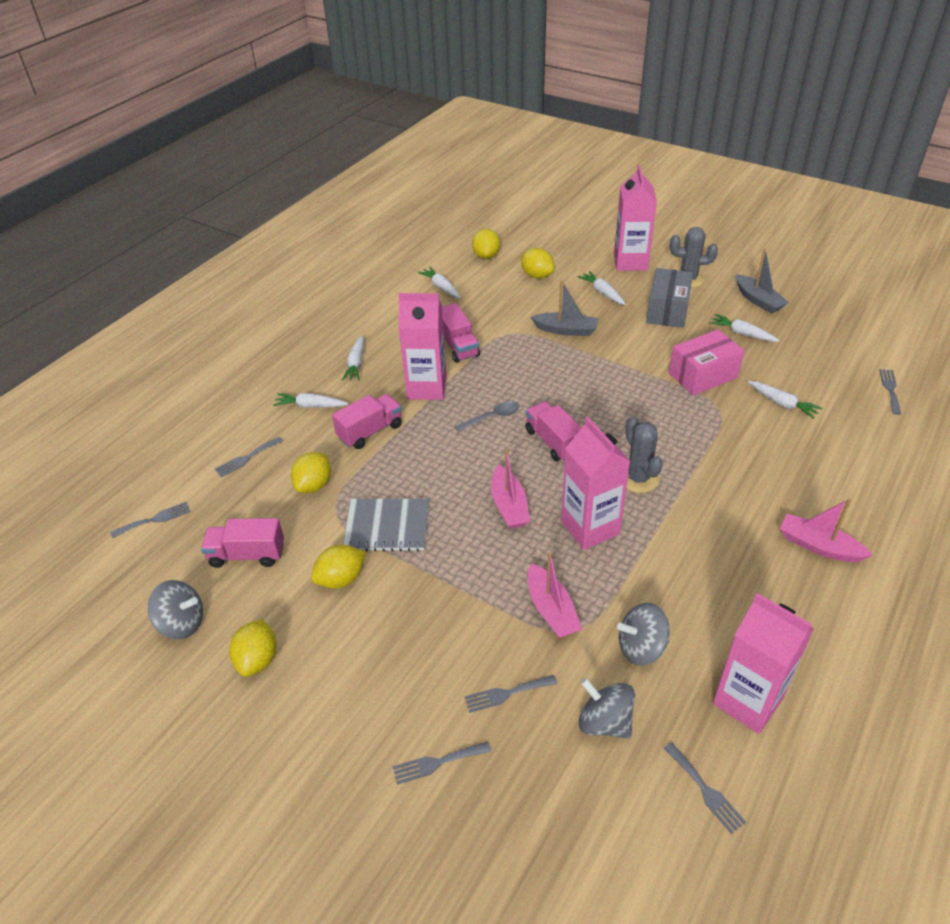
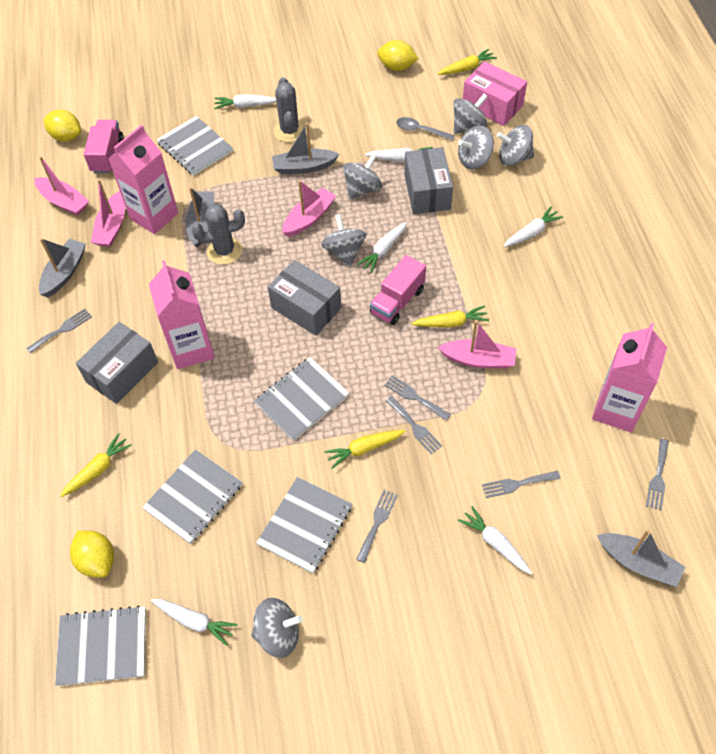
grey boat: [531,280,598,336] [736,248,789,314] = 2 -> [39,238,86,297] [186,187,214,248] [272,123,339,174] [597,529,685,587] = 4
grey box: [646,268,693,328] = 1 -> [76,322,158,404] [268,260,341,336] [404,147,453,214] = 3
grey notebook: [343,499,429,551] = 1 -> [55,606,146,686] [142,449,242,544] [156,116,233,176] [254,357,349,441] [256,477,352,574] = 5
grey spinning top: [147,580,203,639] [579,678,635,739] [617,603,670,666] = 3 -> [251,598,303,658] [321,214,366,266] [343,153,382,200] [453,94,488,134] [458,125,494,170] [497,125,534,166] = 6
pink boat: [491,449,530,529] [528,552,582,638] [780,499,873,562] = 3 -> [34,156,89,216] [91,180,125,247] [282,180,336,237] [438,320,516,369] = 4
pink carton: [398,293,447,400] [561,417,630,550] [614,165,657,271] [713,593,814,734] = 4 -> [108,125,178,234] [149,260,215,369] [592,323,667,432] = 3
pink truck: [201,518,284,568] [332,394,402,449] [442,303,480,363] [525,401,582,462] = 4 -> [84,120,124,174] [370,255,426,325] = 2
yellow carrot: none = 0 -> [60,433,132,497] [324,430,405,469] [411,306,489,328] [438,49,497,75] = 4
yellow lemon: [229,619,277,677] [291,452,331,493] [311,545,366,589] [472,229,500,259] [521,248,554,278] = 5 -> [44,110,81,142] [70,530,114,578] [377,40,419,71] = 3

